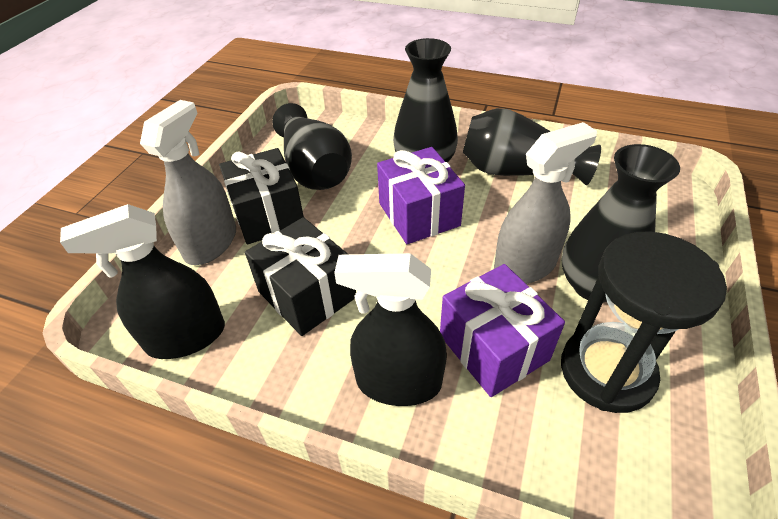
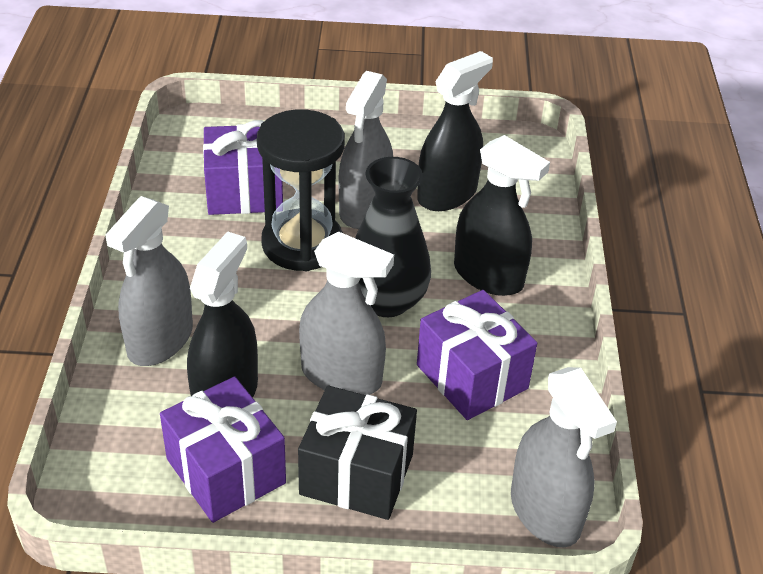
black gift: [219,148,304,244] [245,217,356,336] = 2 -> [298,386,417,520] = 1
black spray bottle: [60,204,225,359] [334,253,447,406] = 2 -> [187,232,258,398] [417,51,493,211] [454,135,550,296] = 3
black vase: [272,103,352,190] [393,38,458,163] [463,108,601,185] [562,144,680,302] = 4 -> [355,157,431,317] = 1
grey spray bottle: [140,100,236,265] [494,122,597,284] = 2 -> [105,196,193,366] [299,231,394,395] [339,71,393,229] [511,367,617,547] = 4
purple gift: [377,147,465,244] [440,264,565,397] = 2 -> [160,376,286,523] [203,120,283,215] [417,290,537,420] = 3

